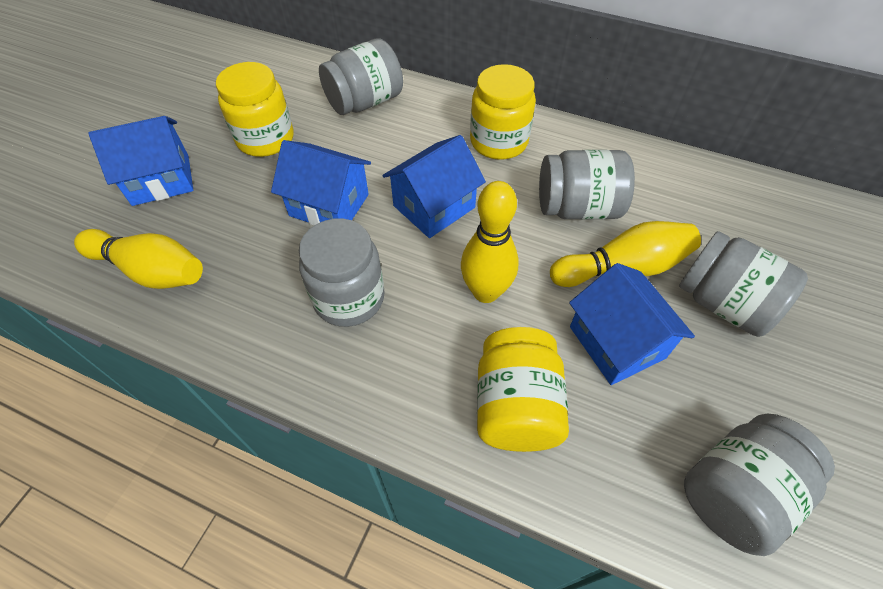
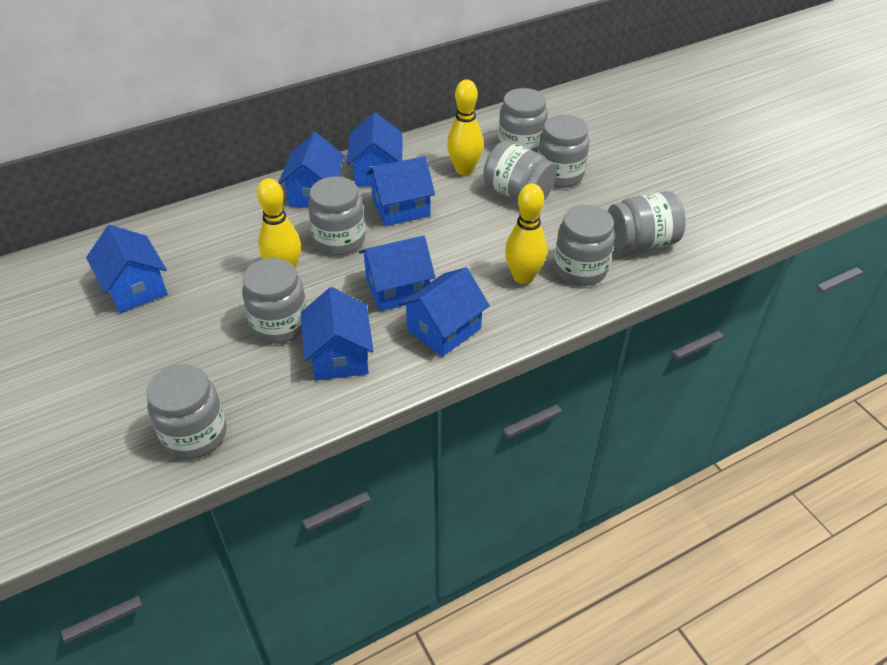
blue house: [89,116,194,206] [271,140,371,225] [382,135,486,238] [569,263,695,385] = 4 -> [86,225,168,313] [278,132,345,208] [301,287,374,381] [347,112,403,186] [359,235,435,311] [366,156,435,226] [399,267,490,357] = 7
grey jar: [299,219,385,327] [319,39,403,115] [539,150,635,220] [679,231,808,337] [684,414,835,556] = 5 -> [146,364,226,459] [242,258,307,344] [308,177,365,255] [483,141,557,200] [498,88,548,153] [538,114,589,188] [554,205,615,286] [608,191,686,251] = 8
yellow jar: [216,62,294,157] [470,64,536,160] [477,327,569,452] = 3 -> none = 0

